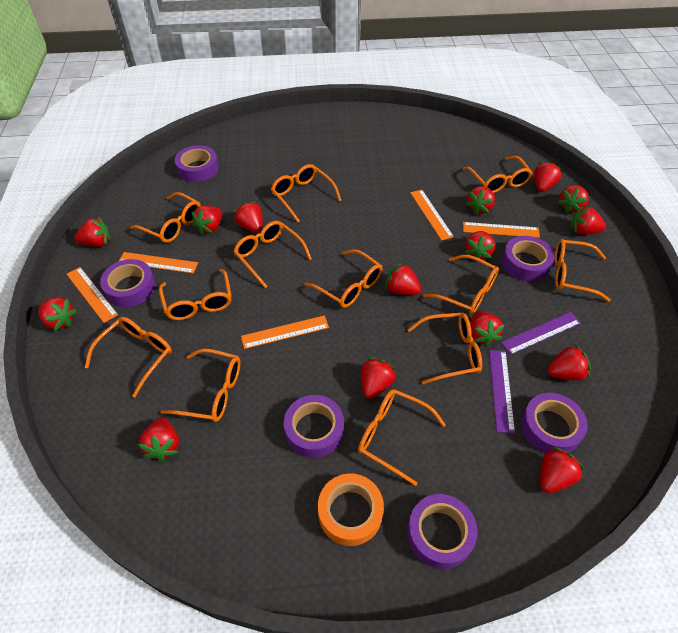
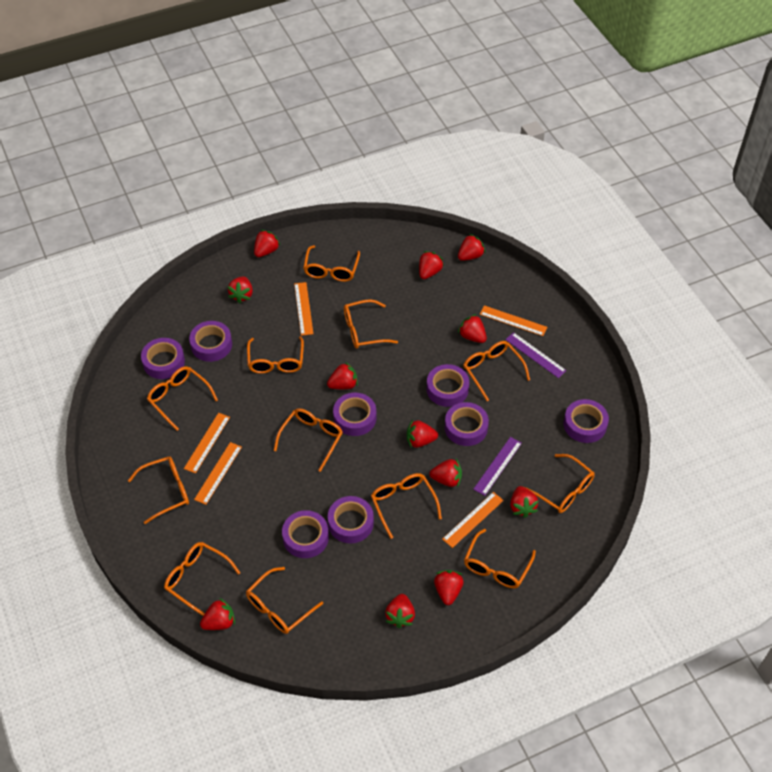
orange tape: [318,474,384,546] = 1 -> none = 0
purple tape: [100,259,156,307] [175,145,219,182] [284,395,344,458] [407,494,478,569] [502,236,555,281] [521,393,587,453] = 6 -> [141,338,185,379] [189,321,232,362] [282,510,329,558] [328,496,374,543] [333,393,376,436] [426,364,469,407] [445,402,489,446] [564,399,609,443] = 8
red strawberry: [38,297,77,331] [74,217,111,247] [138,417,179,461] [191,206,222,235] [234,201,263,233] [361,357,396,399] [385,262,422,295] [464,231,495,262] [466,186,495,215] [470,311,504,347] [534,161,563,192] [540,447,585,494] [547,344,591,381] [558,185,589,213] [570,205,606,235] = 15 -> [200,598,235,630] [228,277,253,303] [254,230,280,257] [327,362,358,389] [385,594,415,628] [407,420,438,448] [419,251,444,279] [430,459,462,487] [434,570,464,605] [458,234,485,261] [458,314,487,343] [510,486,538,518] = 12

